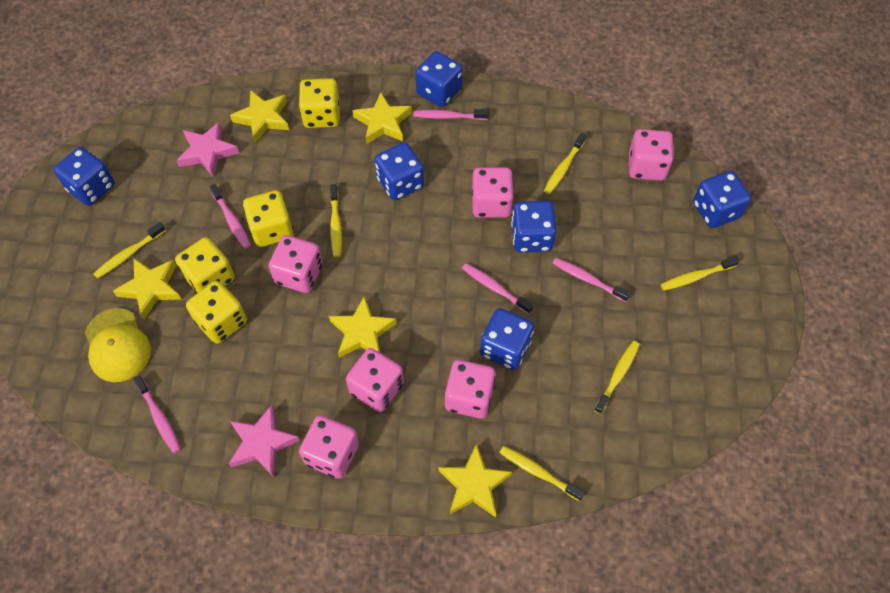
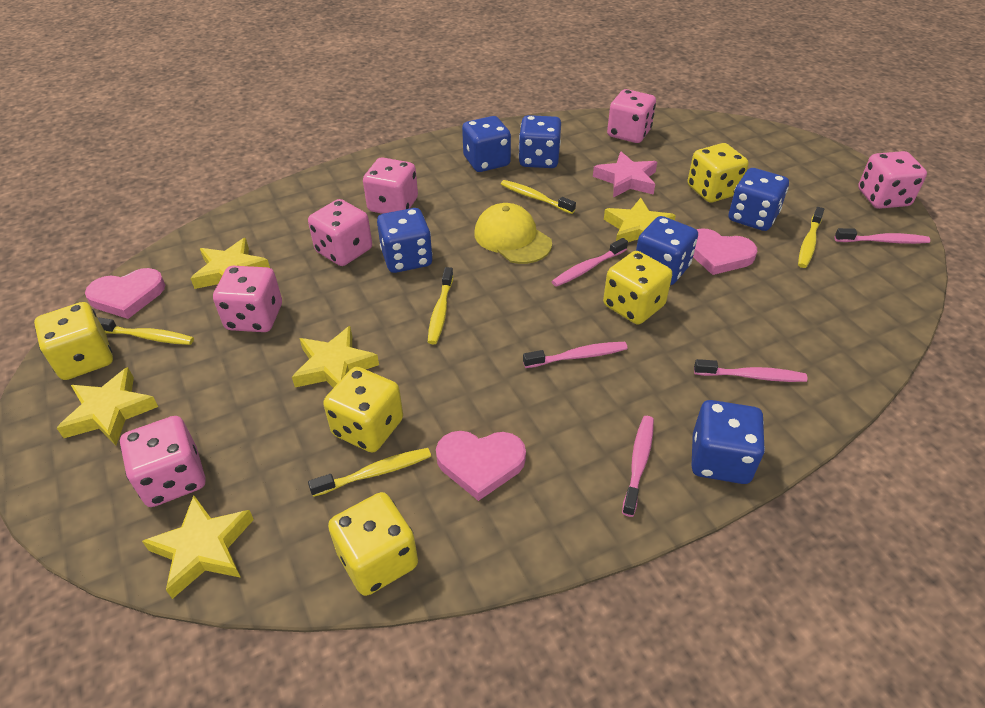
pink heart: none = 0 -> [85,268,165,319] [436,431,526,501] [693,228,757,275] = 3
pink star: [177,122,239,176] [229,405,300,477] = 2 -> [593,152,657,197] = 1
yellow dice: [175,237,235,294] [186,281,247,344] [243,190,293,247] [299,78,340,128] = 4 -> [34,302,113,380] [323,367,403,453] [328,492,418,596] [603,251,672,324] [688,143,749,203] = 5
yellow toothbrush: [93,222,166,279] [330,184,342,257] [499,446,585,501] [544,133,586,194] [594,341,640,414] [660,256,739,291] = 6 -> [97,317,194,345] [308,448,431,497] [428,267,453,344] [501,180,576,214] [798,207,824,268] = 5

